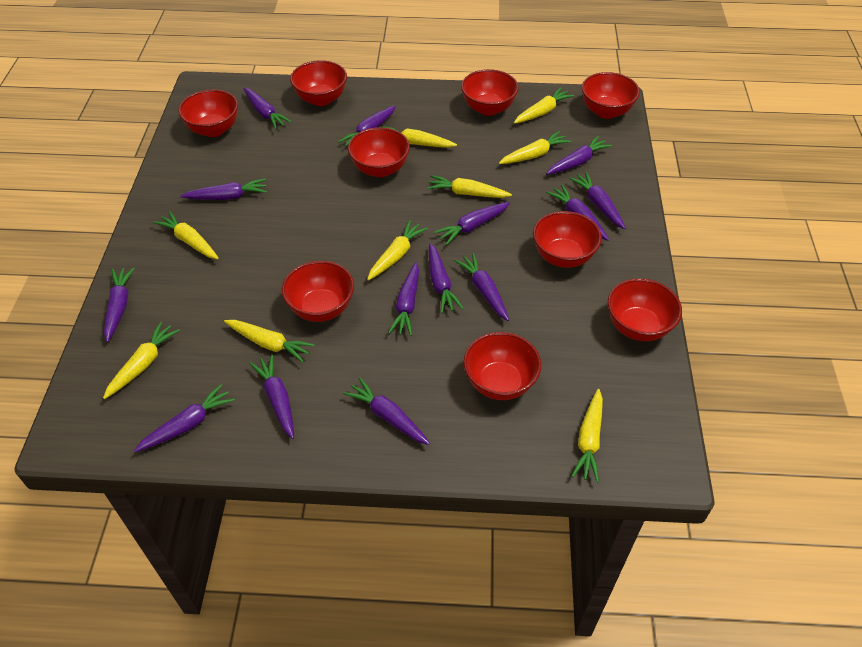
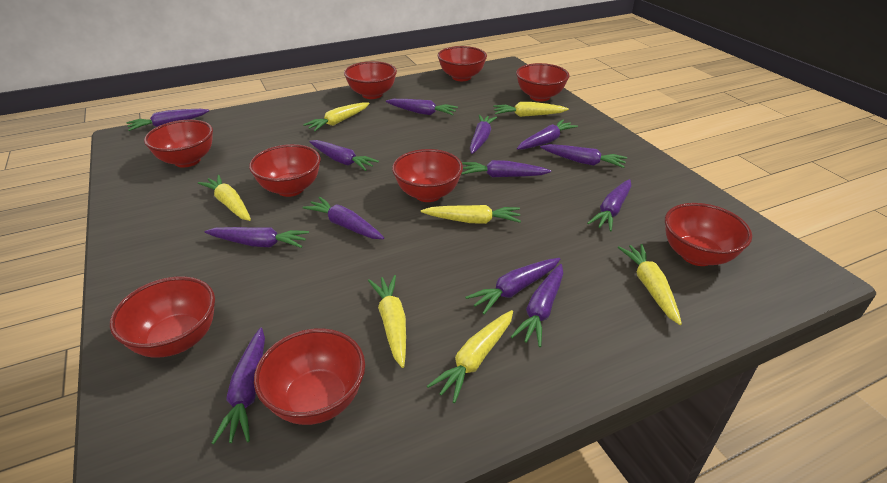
purple carrot: [104,267,135,342] [134,384,235,452] [180,179,267,200] [243,88,292,129] [249,354,294,439] [338,106,396,146] [343,378,430,445] [388,262,419,336] [429,243,464,313] [434,202,510,245] [454,253,509,321] [546,136,612,175] [546,185,609,241] [569,172,625,229] = 14 -> [127,109,209,131] [205,227,309,248] [212,327,265,444] [302,197,384,239] [309,140,379,171] [386,99,458,115] [461,160,551,177] [465,258,560,314] [470,115,497,154] [511,264,563,347] [517,120,578,150] [540,144,627,168] [587,179,631,231] = 13
yellow carrot: [103,321,180,399] [153,211,219,259] [224,320,315,363] [367,220,428,281] [382,126,457,148] [427,175,512,198] [499,131,571,164] [514,87,574,124] [572,389,603,483] = 9 -> [198,175,251,221] [303,102,370,132] [368,275,406,368] [421,205,521,224] [427,310,513,403] [493,102,569,117] [618,244,682,325] = 7

